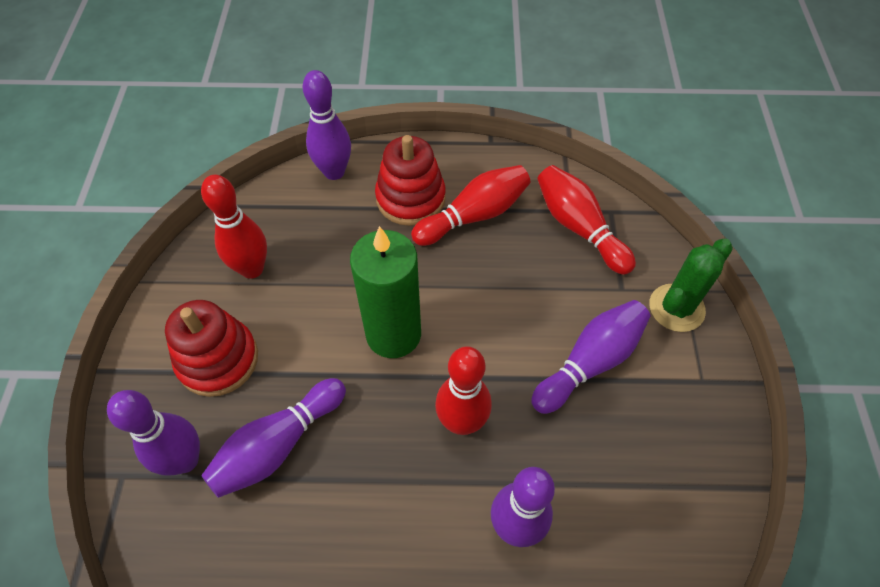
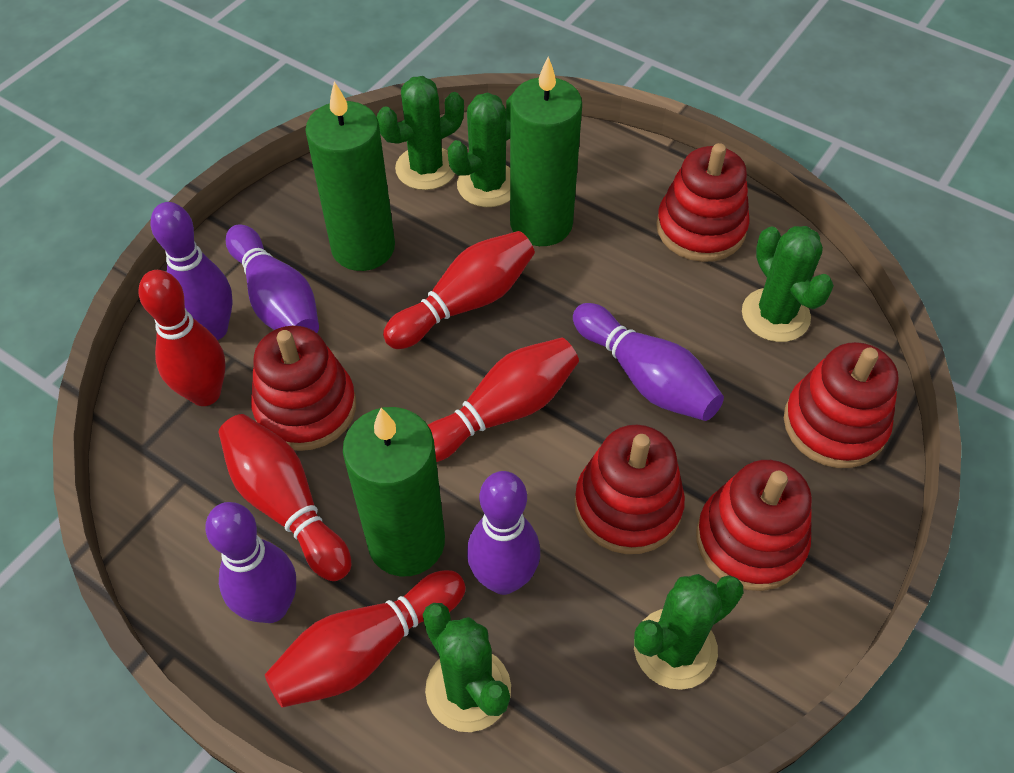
green cactus: [649,239,733,332] = 1 -> [377,76,464,190] [423,603,511,732] [447,93,512,207] [634,574,744,690] [742,226,834,342] = 5
green candle: [350,226,421,358] = 1 -> [305,82,395,271] [343,407,445,576] [510,56,582,246] = 3
red bowling pin: [201,175,267,279] [411,165,530,246] [435,346,492,435] [537,165,636,275] = 4 -> [139,270,225,406] [219,414,351,581] [265,570,466,708] [383,231,535,349] [428,338,579,462] = 5
red stacking toy: [165,300,258,397] [375,135,446,226] = 2 -> [251,326,356,451] [574,425,685,554] [656,143,750,262] [696,460,812,591] [784,342,899,468] = 5

